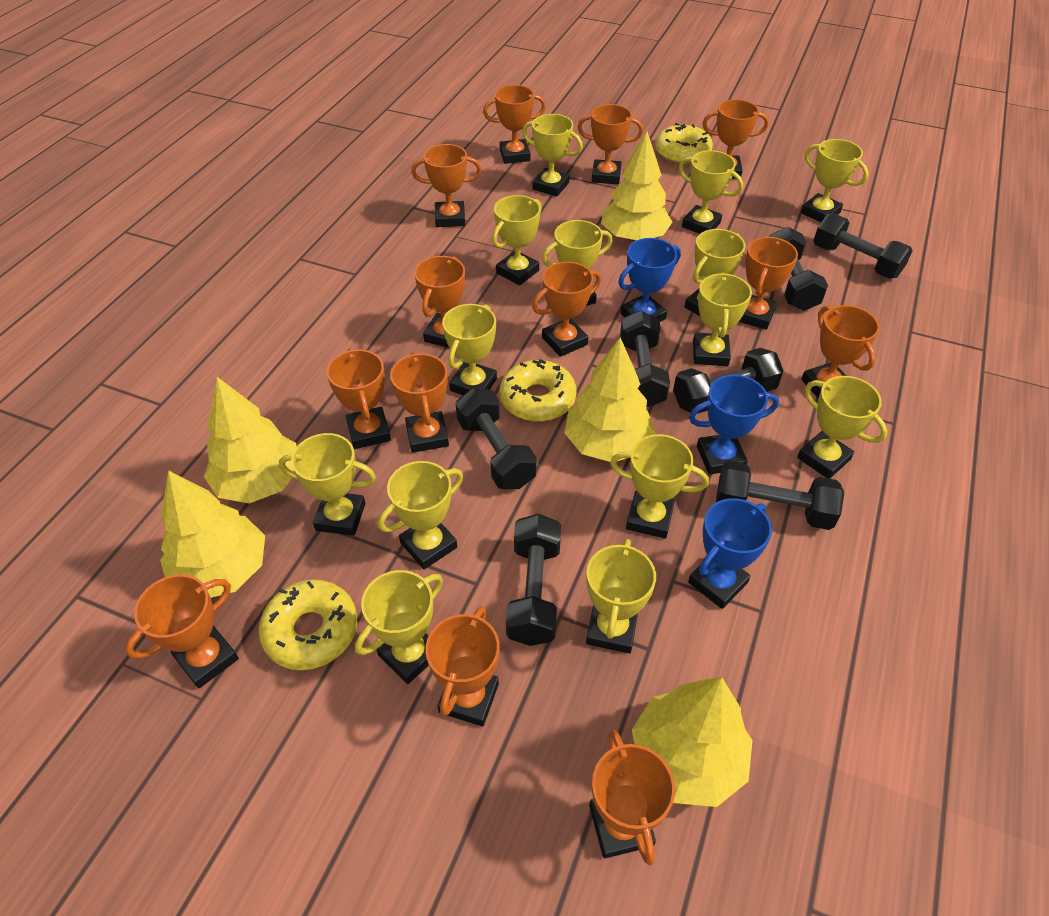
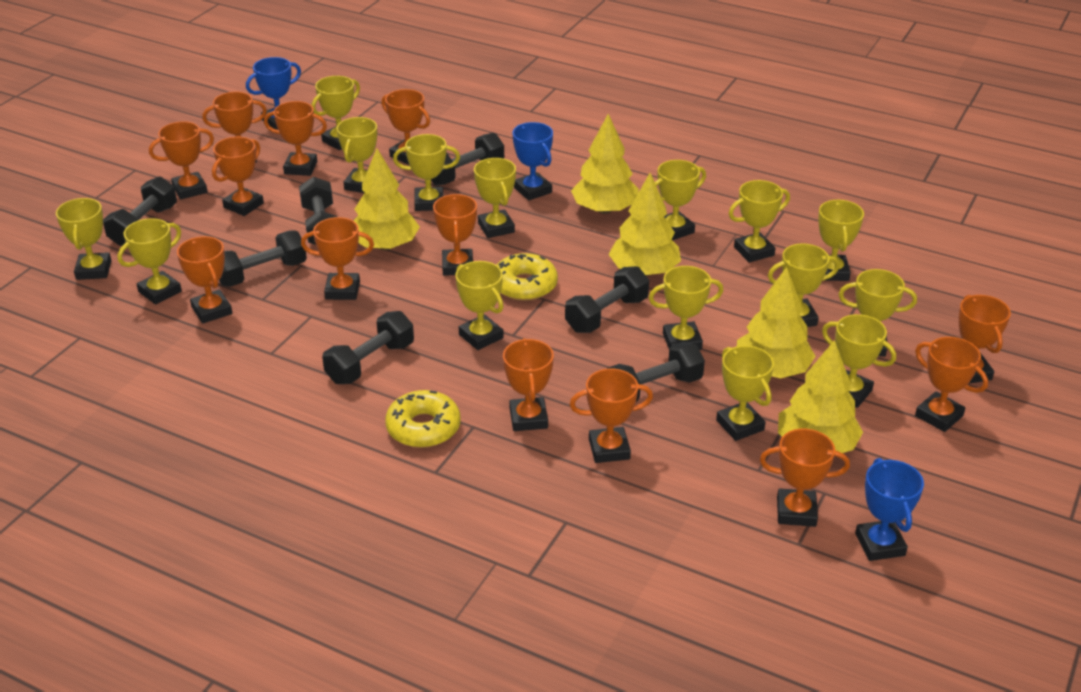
yellow donut: [259,579,357,670] [500,359,577,422] [655,123,713,165] = 3 -> [385,390,461,448] [497,253,558,301] = 2
yellow trophy: [279,433,376,536] [355,570,443,684] [378,461,463,569] [442,304,497,395] [492,195,542,285] [522,114,583,197] [542,220,612,306] [586,539,656,653] [610,434,709,539] [679,150,743,234] [684,229,746,316] [693,273,752,366] [797,376,888,479] [801,139,869,222] = 14 -> [56,198,111,280] [117,218,182,305] [312,76,360,150] [337,117,377,193] [393,134,460,211] [455,261,504,350] [474,158,516,238] [649,266,723,350] [655,160,706,241] [716,346,774,441] [729,180,790,263] [768,243,839,327] [818,200,864,281] [822,314,896,408] [838,269,917,357] = 15

